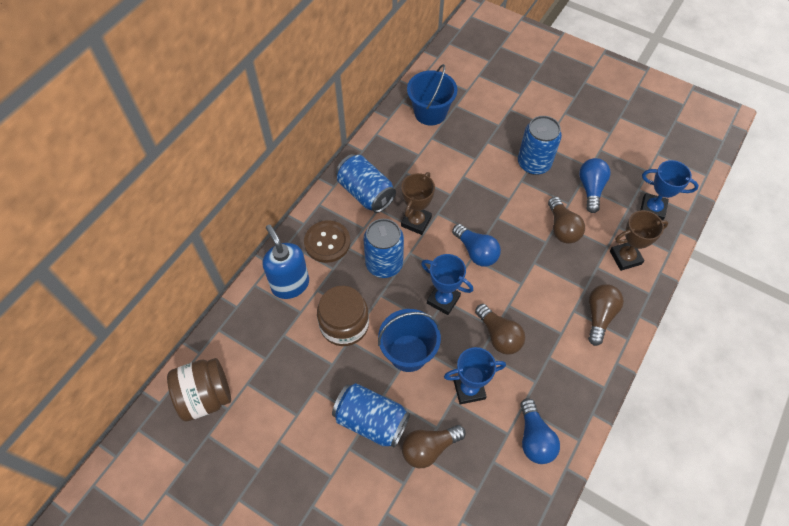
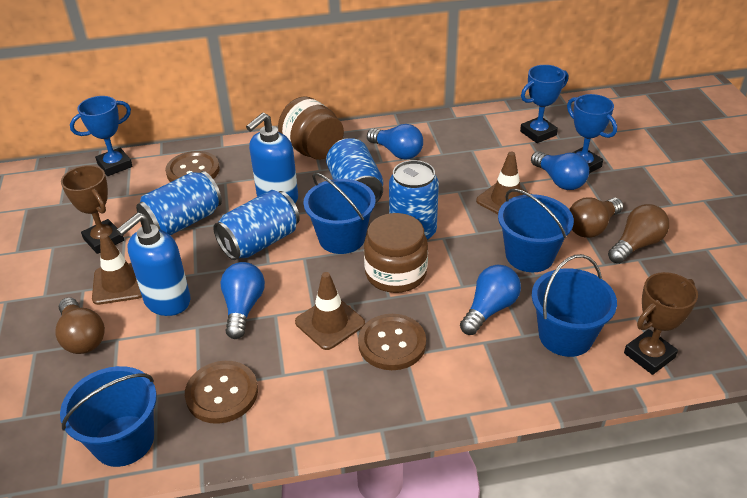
blue bucket: [378,309,441,372] [407,64,457,126] = 2 -> [60,366,157,467] [304,172,376,254] [498,189,574,272] [532,254,617,357] = 4
blue light bulb: [452,224,501,267] [520,398,560,464] [579,158,610,213] = 3 -> [220,262,265,339] [367,124,423,160] [460,265,521,335] [531,151,589,190] = 4
blue soap dispenser: [263,224,309,299] = 1 -> [116,213,191,316] [246,113,298,203] = 2
brown button: [304,220,350,263] = 1 -> [165,151,220,182] [185,361,258,424] [358,314,426,370] = 3
brown light bulb: [402,425,466,468] [475,304,525,355] [548,197,585,244] [588,284,624,346] = 4 -> [56,297,105,354] [569,197,623,238] [608,204,669,264] = 3
brown traffic cone: none = 0 -> [92,234,142,305] [295,272,365,350] [476,152,531,214] = 3

